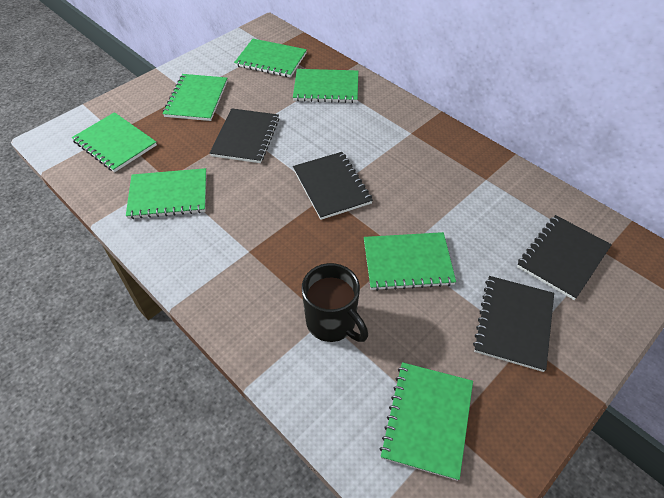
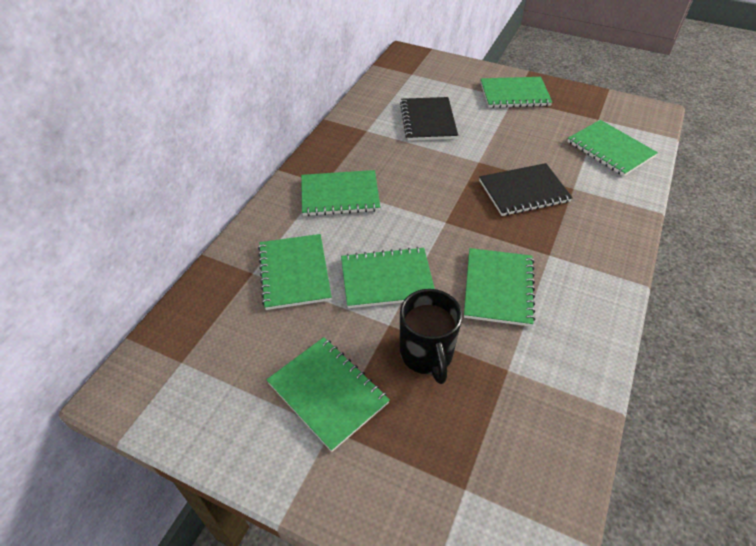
black notebook: [210,108,279,163] [293,152,373,220] [473,276,554,372] [517,215,612,300] = 4 -> [400,97,458,141] [479,163,573,216] = 2

